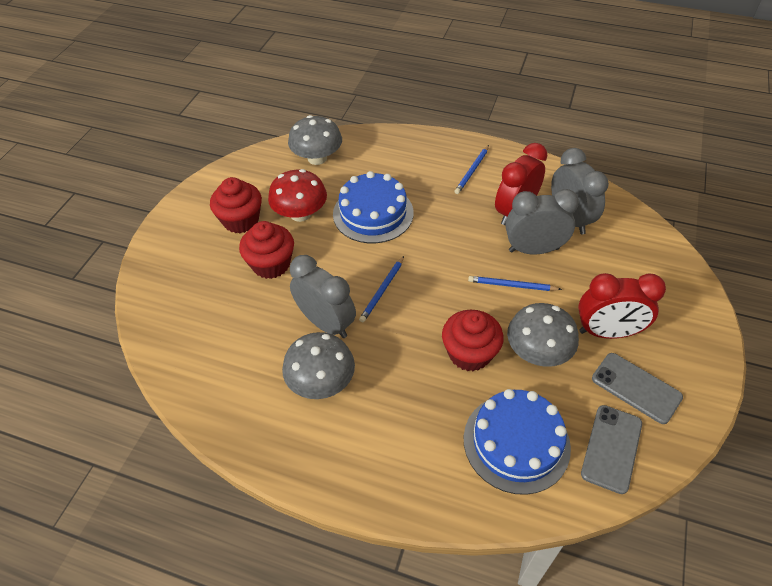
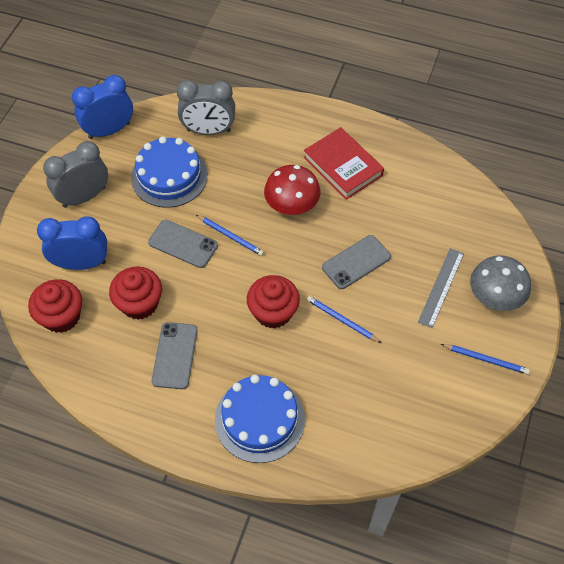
blue clock: none = 0 -> [37,216,107,270] [72,75,133,139] = 2
grey clock: [290,255,356,338] [505,189,579,255] [551,148,609,234] = 3 -> [43,141,108,208] [177,80,235,135] = 2
grey mushroom: [282,332,355,399] [288,115,342,165] [507,303,579,367] = 3 -> [470,255,531,311] = 1
grey phone: [581,405,642,494] [592,353,683,424] = 2 -> [148,220,218,268] [152,322,197,389] [322,235,391,289] = 3
grey ruler: none = 0 -> [418,248,464,328] = 1
red book: none = 0 -> [304,127,384,200] = 1
red clock: [495,143,547,225] [578,273,666,339] = 2 -> none = 0

